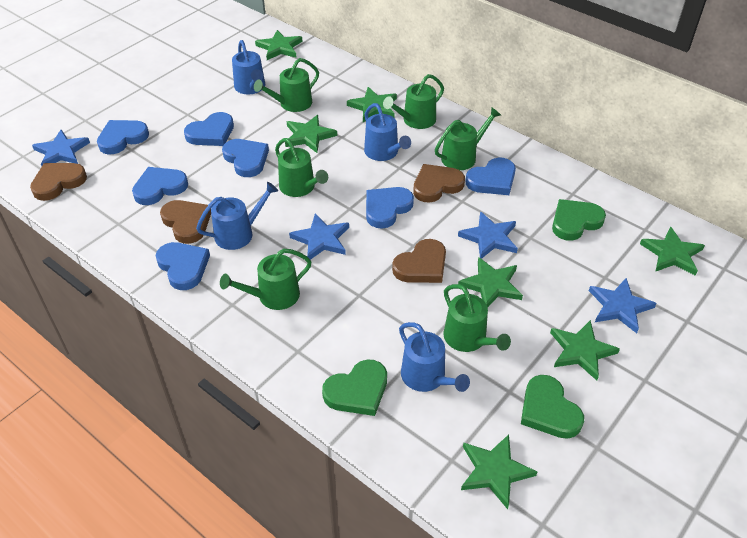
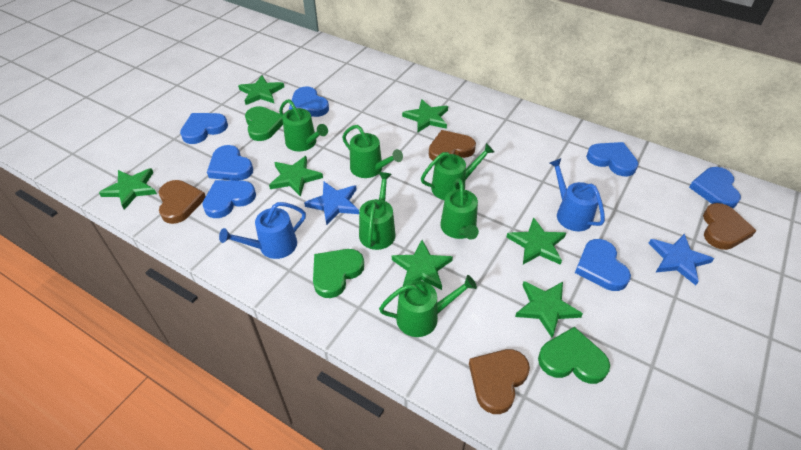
blue star: [32,130,90,166] [289,213,349,260] [458,211,518,259] [589,278,657,333] = 4 -> [304,182,359,225] [649,234,714,285] = 2
blue watering can: [196,182,278,250] [232,40,265,94] [364,103,411,161] [399,322,470,392] = 4 -> [219,202,306,259] [550,158,605,231] = 2

